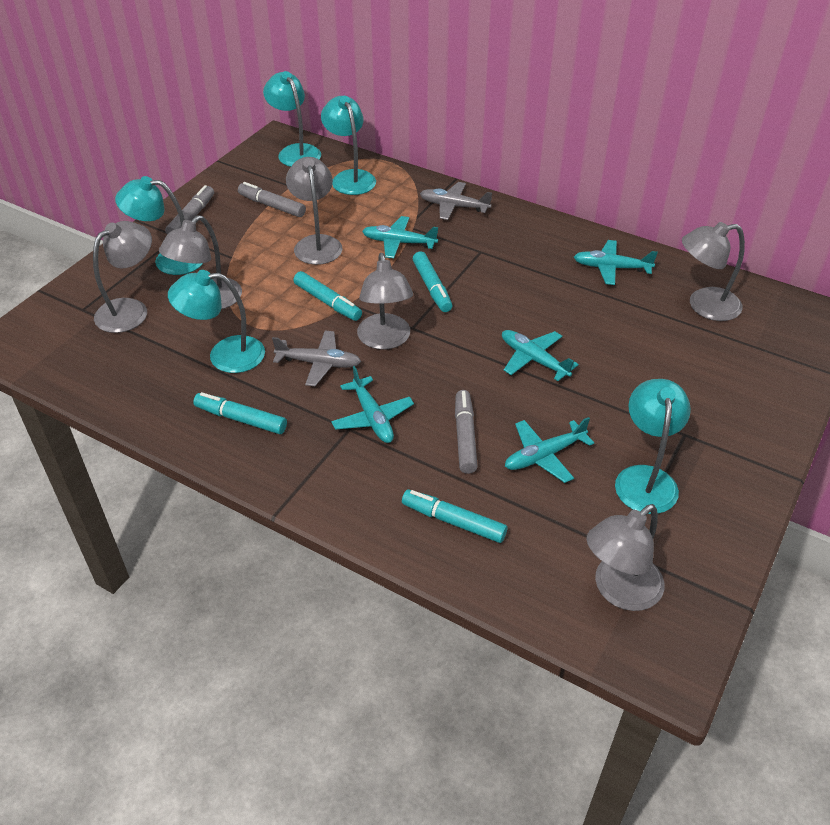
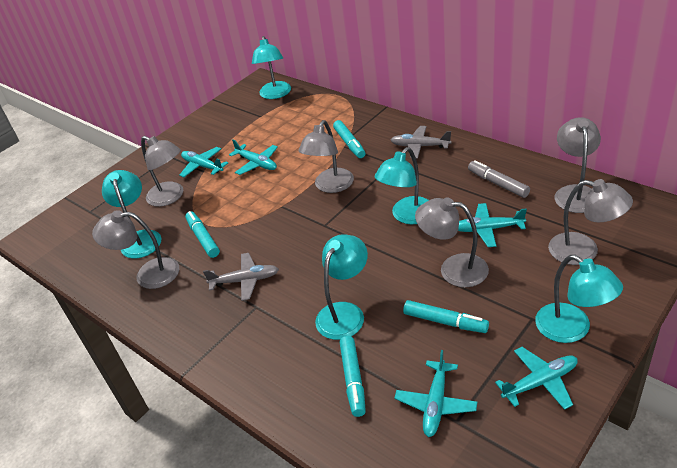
grey marker: [165,185,214,235] [238,182,306,217] [455,390,478,474] = 3 -> [468,160,530,198] = 1

